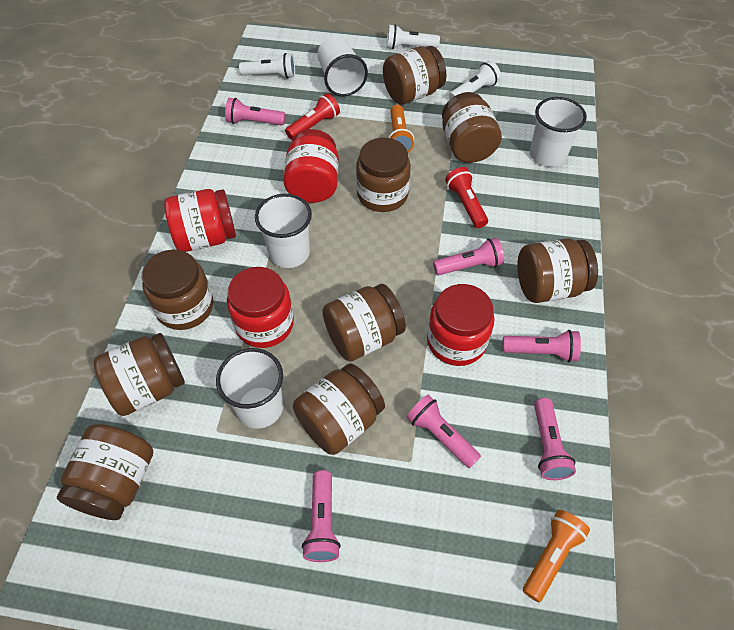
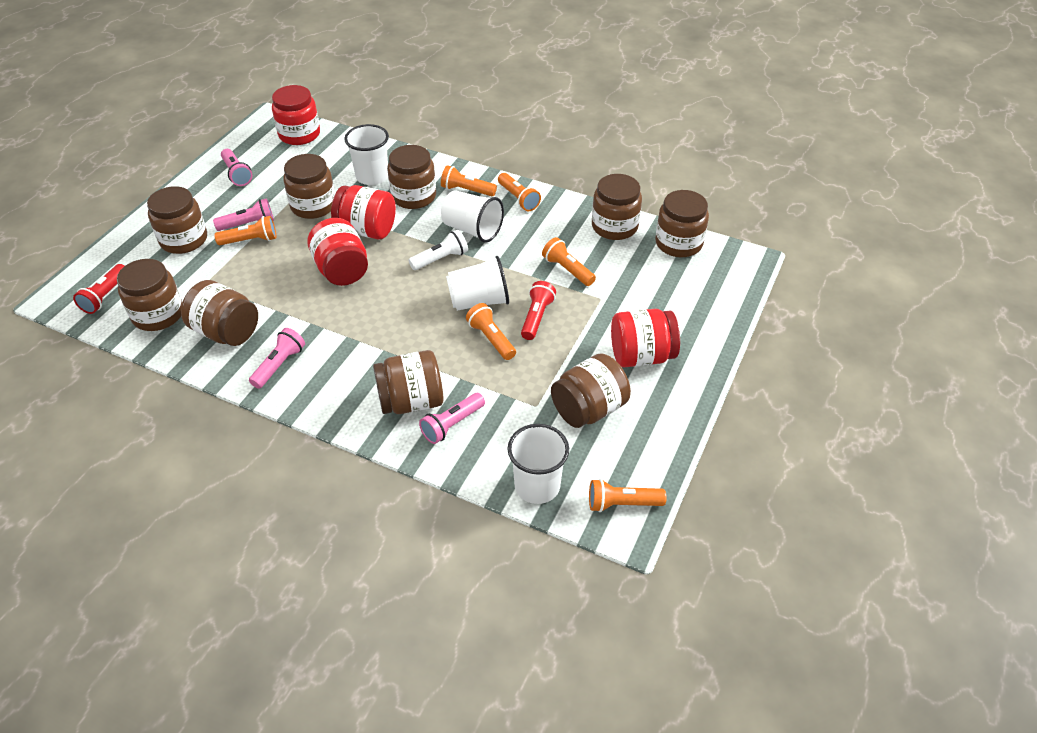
orange flashlight: [389,105,414,152] [523,510,590,602] = 2 -> [214,216,276,245] [441,165,497,196] [466,303,516,360] [498,173,541,211] [542,237,596,286] [589,479,667,512] = 6
pink flashlight: [225,98,285,125] [302,470,341,562] [406,395,481,468] [433,238,504,275] [503,330,581,362] [534,398,576,480] = 6 -> [213,198,274,231] [221,149,252,186] [249,328,305,389] [419,393,485,444] = 4
white flashlight: [239,53,295,79] [387,24,440,49] [449,61,501,99] = 3 -> [408,230,468,270] = 1

